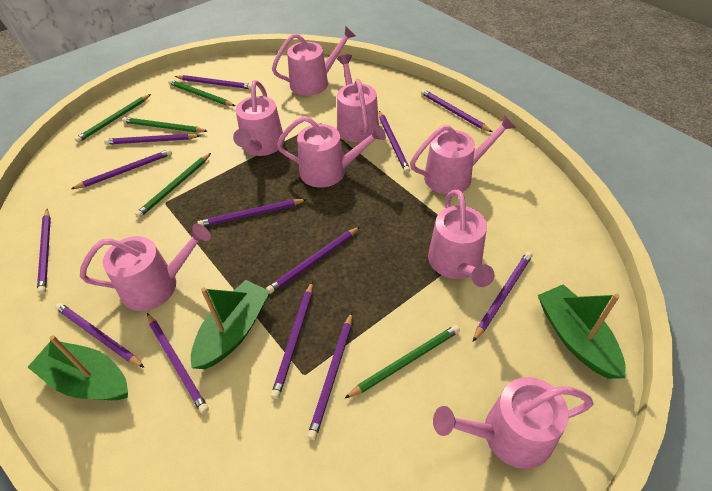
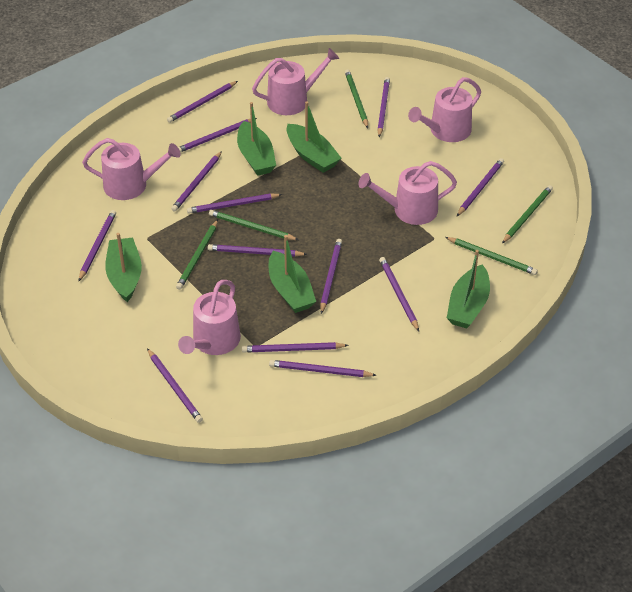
green boat: [27,335,128,400] [191,280,270,369] [538,284,626,379] = 3 -> [105,233,142,302] [237,102,276,176] [269,235,316,313] [287,101,342,173] [447,250,490,329] = 5
pink watering can: [80,224,211,311] [233,80,285,156] [272,26,356,96] [277,116,386,188] [337,54,379,142] [410,115,516,195] [428,190,495,287] [433,377,594,469] = 8 -> [82,138,181,200] [178,280,241,355] [252,48,339,115] [358,161,457,225] [408,77,481,142] = 5

